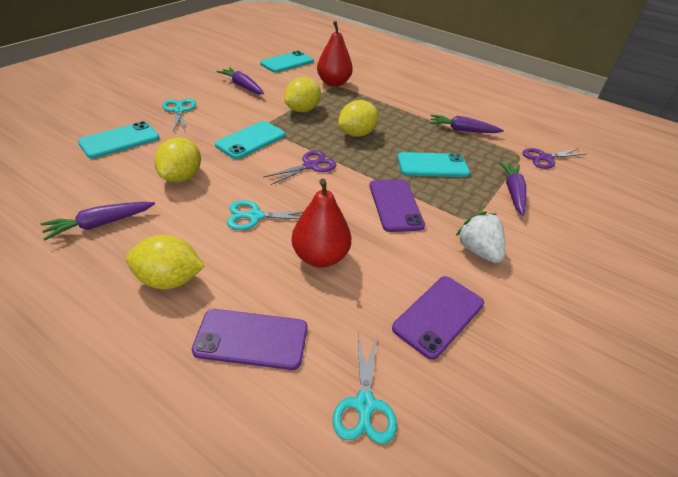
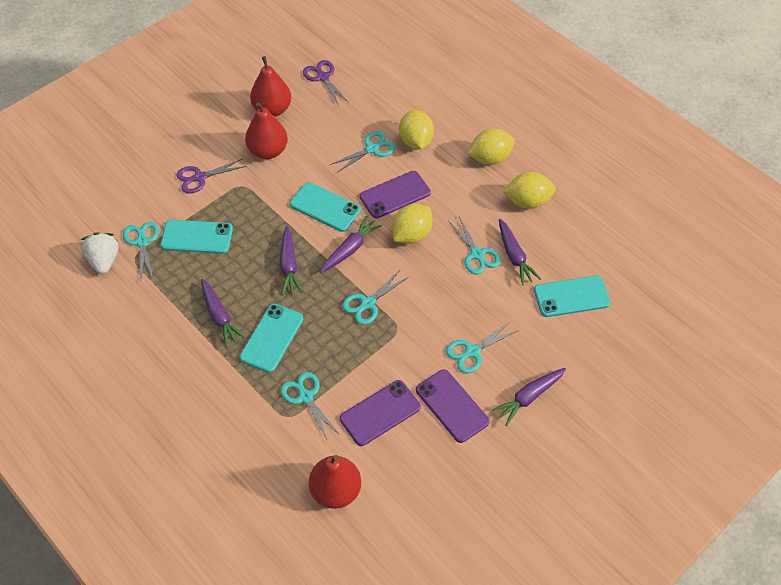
purple carrot: [41,202,155,240] [216,67,264,94] [430,115,504,133] [499,162,526,216] = 4 -> [201,279,246,347] [280,226,303,295] [320,216,382,273] [492,368,566,426] [499,219,541,285] = 5
red pear: [292,179,351,268] [317,21,353,87] = 2 -> [245,102,288,159] [250,56,291,117] [309,455,361,509] = 3
turquoise scissors: [162,99,196,132] [227,200,304,230] [333,333,397,444] = 3 -> [123,222,159,282] [280,372,340,441] [330,131,395,173] [342,270,409,325] [446,321,519,373] [448,217,501,275] = 6

